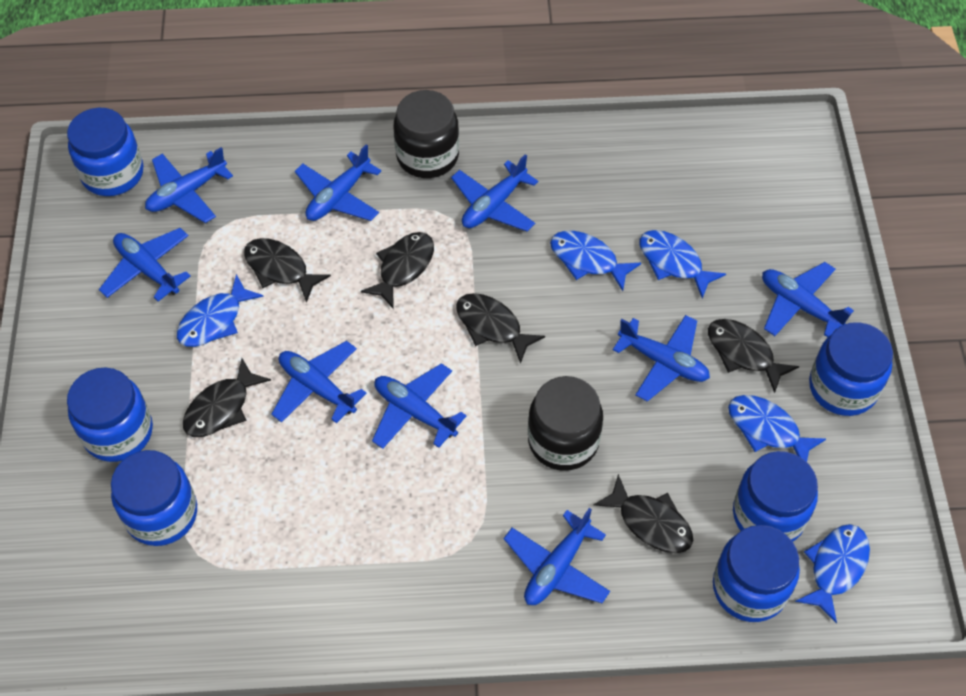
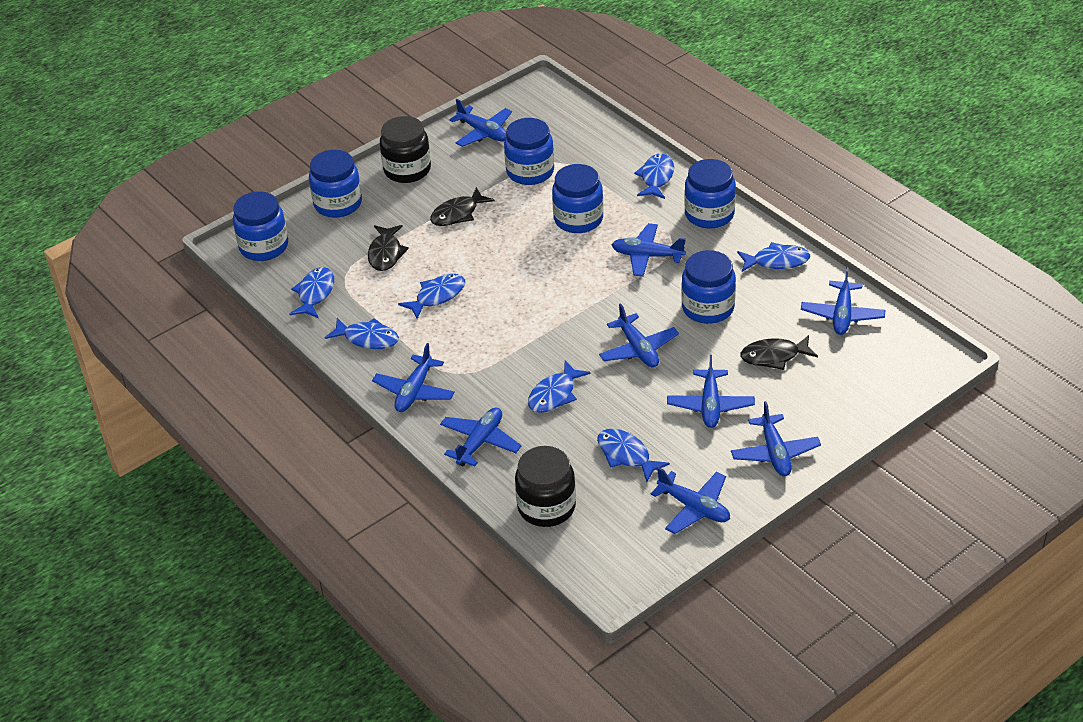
black fish: [183,358,271,437] [244,238,331,303] [361,232,434,309] [456,293,545,364] [594,474,693,553] [708,319,799,393] = 6 -> [368,225,409,271] [430,187,495,226] [741,335,818,370] = 3
blue fish: [177,274,264,347] [550,231,641,291] [639,230,726,298] [728,395,826,462] [795,524,870,623] = 5 -> [290,267,334,318] [325,318,399,349] [398,274,465,319] [528,361,591,413] [597,429,670,482] [634,154,674,199] [737,242,810,272] = 7

